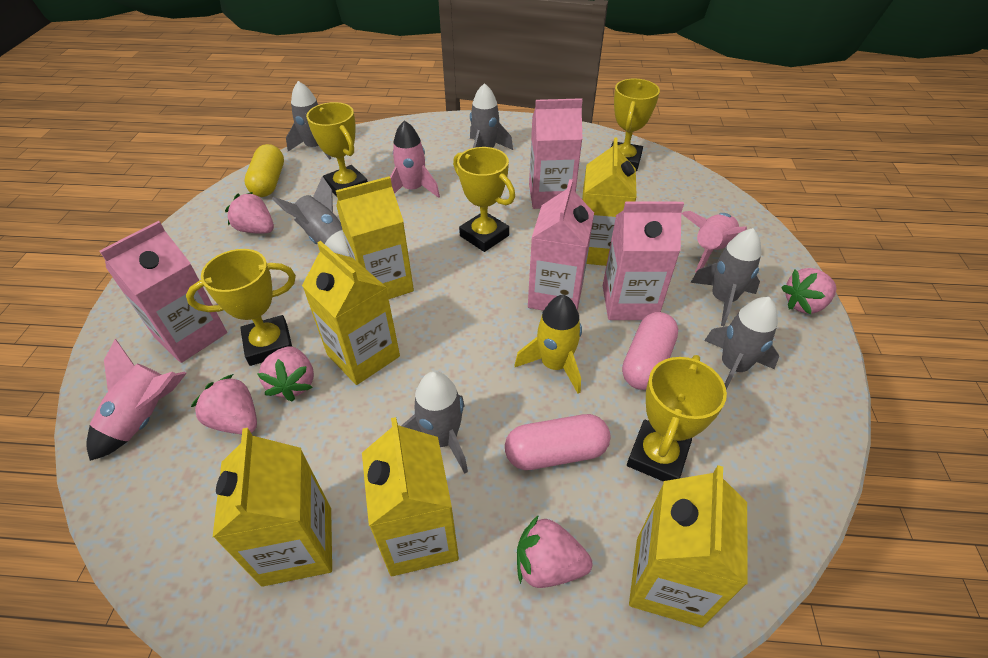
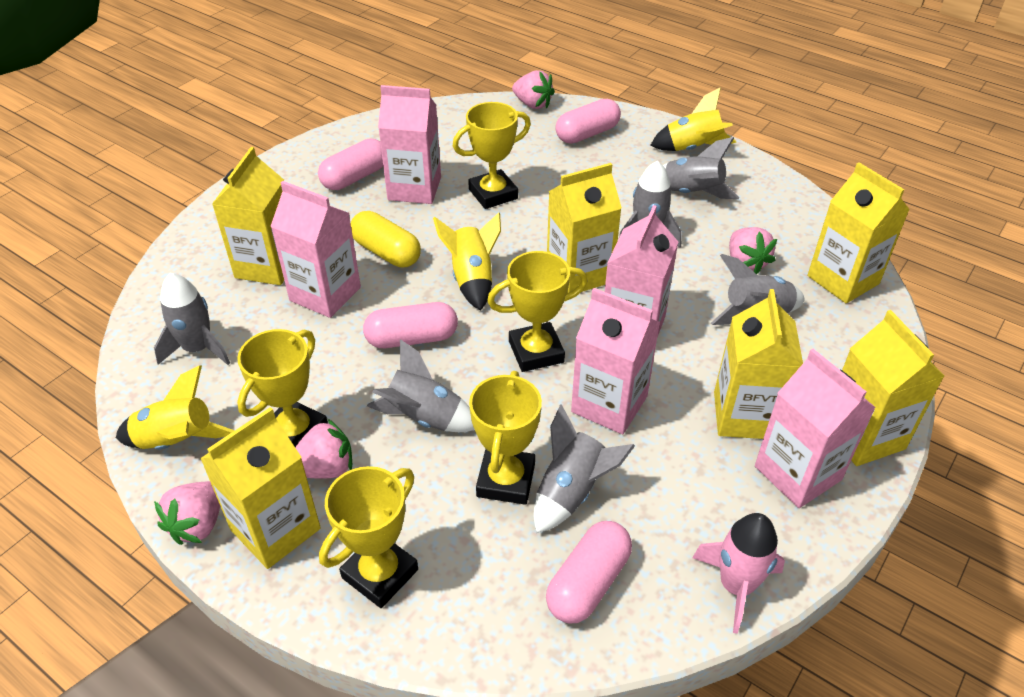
pink capsule: [505,414,610,470] [622,312,678,390] = 2 -> [318,139,383,190] [363,302,458,348] [546,521,632,623] [555,99,621,144] = 4
pink carton: [99,221,227,363] [528,179,594,311] [529,98,582,209] [603,202,684,320] = 4 -> [270,181,361,318] [378,85,441,204] [571,288,660,434] [605,205,678,337] [755,349,876,508] = 5
pink rocket: [86,339,187,461] [390,120,440,198] [681,211,747,272] = 3 -> [692,513,785,634] = 1
pink strawberry: [191,374,257,434] [225,192,274,234] [257,346,314,401] [517,515,592,588] [781,268,836,315] = 5 -> [154,481,220,545] [295,419,352,479] [512,70,555,109] [729,227,777,274] = 4
yellow rocket: [515,295,582,394] = 1 -> [116,365,235,449] [433,213,501,311] [650,87,736,151] = 3

